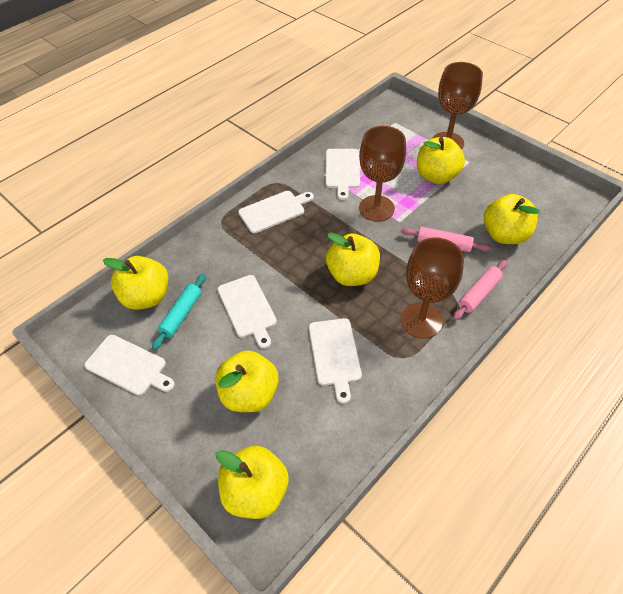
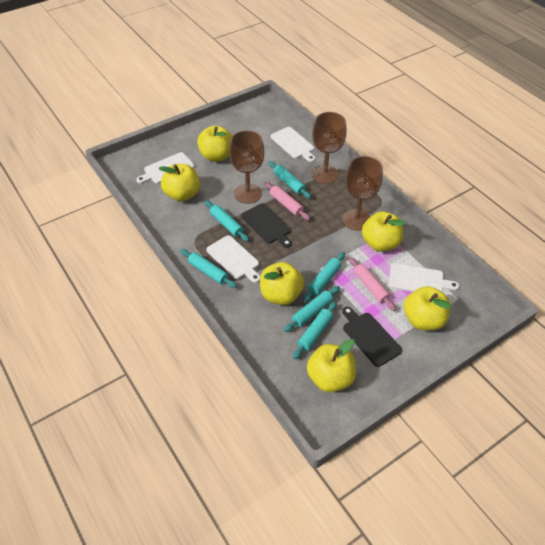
black cutting board: none = 0 -> [241,203,292,248] [342,307,402,367] = 2
turquoise rolling pin: [152,274,206,350] = 1 -> [180,249,237,288] [205,200,249,242] [269,161,311,199] [284,286,340,332] [293,302,337,359] [303,252,345,302] = 6
white cutting board: [84,335,175,395] [218,275,277,349] [238,191,314,233] [309,318,362,404] [326,149,360,200] = 5 -> [136,152,195,184] [206,235,260,283] [270,127,315,162] [389,263,459,292] = 4

